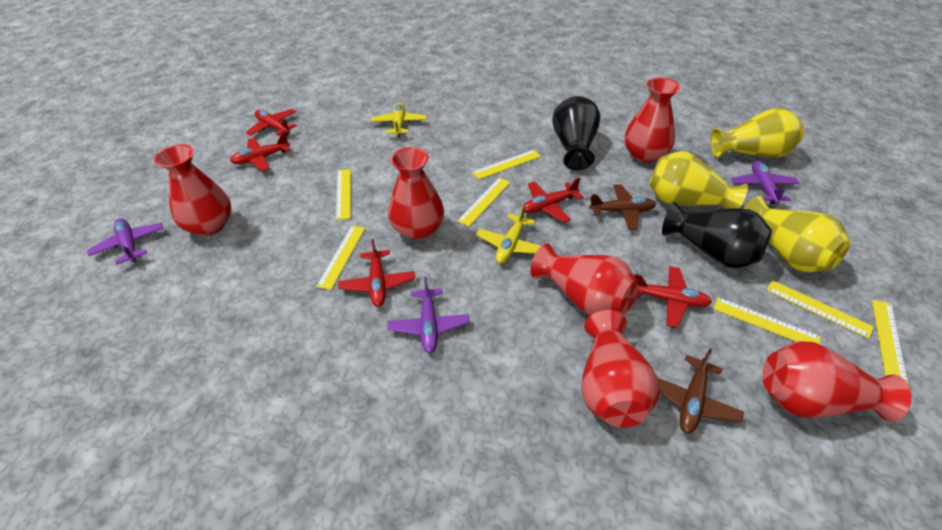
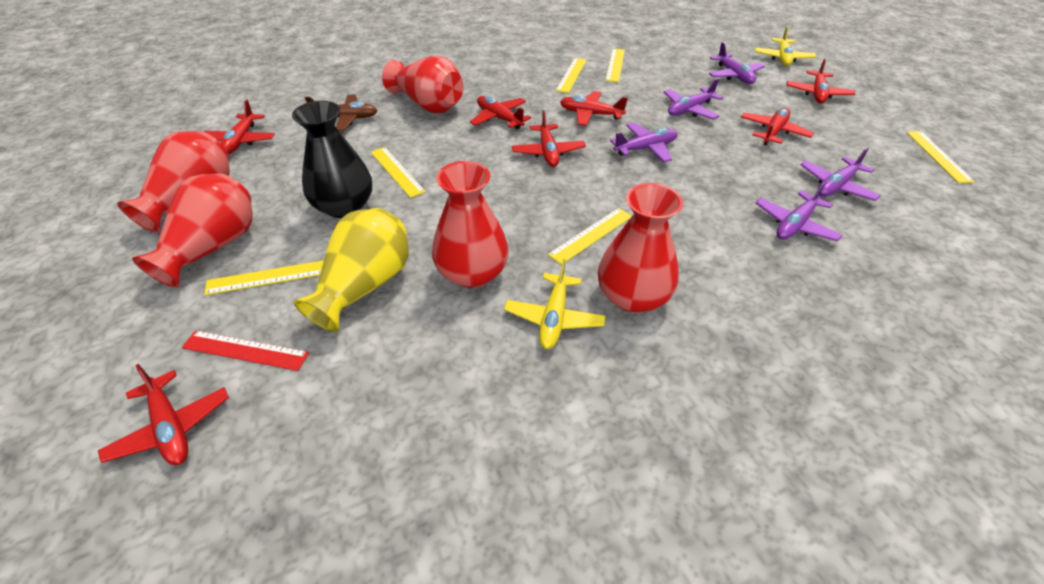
black vase: [552,96,600,170] [662,202,772,268] = 2 -> [292,101,372,218] = 1
brown plane: [589,184,656,230] [658,348,744,434] = 2 -> [305,95,378,131] = 1
purple plane: [87,218,164,265] [388,277,469,353] [731,161,799,204] = 3 -> [610,123,677,162] [664,78,723,120] [709,42,765,84] [756,182,843,242] [800,148,880,201] = 5
red plane: [230,132,290,171] [246,109,297,136] [339,239,415,307] [524,178,583,223] [634,266,712,328] = 5 -> [98,364,229,465] [204,100,275,154] [470,96,531,129] [512,110,586,167] [560,91,628,126] [741,107,814,145] [787,58,855,103] = 7
red ruler: none = 0 -> [182,330,309,371] = 1
red vase: [154,144,231,235] [388,147,444,240] [530,243,638,316] [581,310,660,428] [624,77,680,163] [762,341,911,422] = 6 -> [117,131,230,233] [132,173,253,288] [382,56,463,113] [432,161,509,288] [598,183,683,313] = 5
yellow ruler: [316,226,365,290] [336,169,351,220] [457,177,511,226] [472,150,541,180] [713,297,821,344] [766,280,874,339] [872,300,908,384] = 7 -> [204,260,324,295] [371,147,426,198] [548,208,632,265] [556,58,587,93] [606,49,625,82] [907,131,975,183] = 6
yellow vase: [649,151,748,209] [711,108,804,158] [744,196,850,272] = 3 -> [294,208,409,332] = 1

